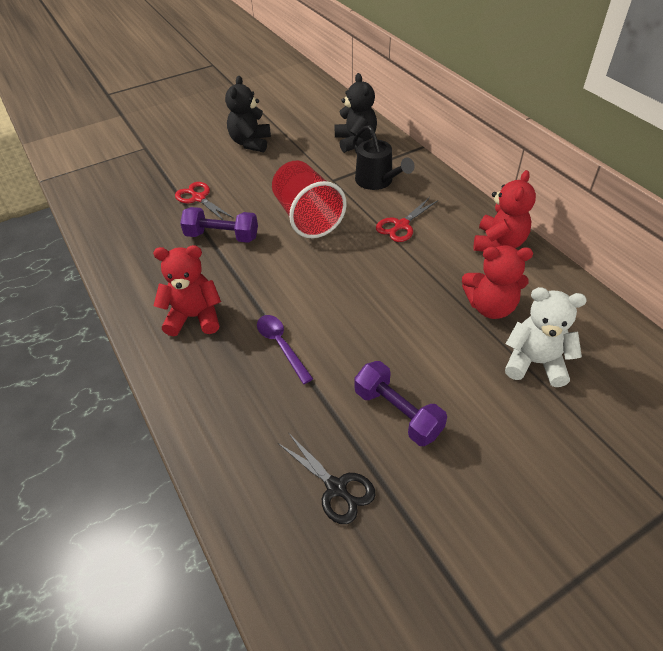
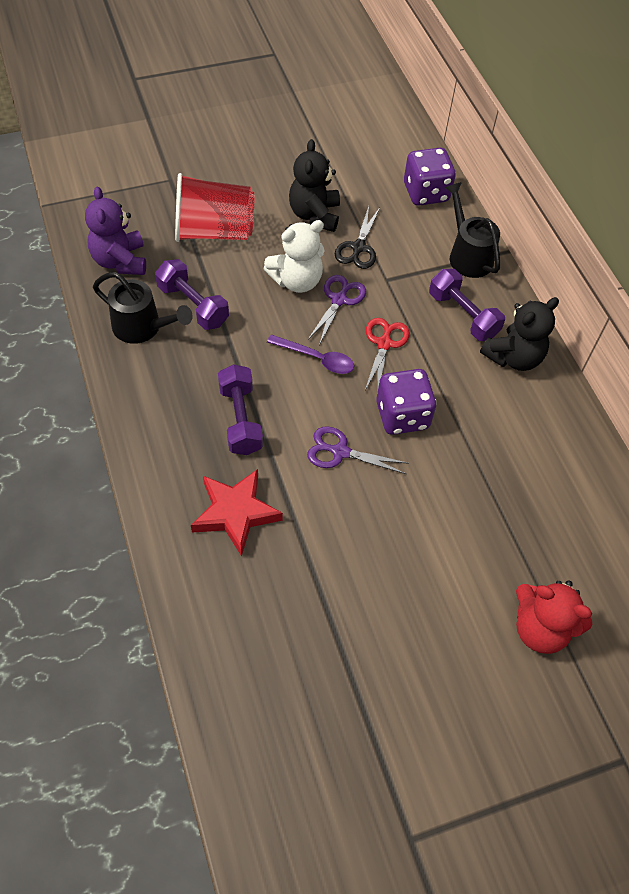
black watering can: [353,125,415,190] = 1 -> [93,272,193,344] [445,182,500,278] = 2
purple dice: none = 0 -> [376,369,437,435] [404,148,456,206] = 2
purple dumbbell: [180,207,258,243] [355,361,447,446] = 2 -> [155,259,229,330] [218,364,263,455] [429,269,505,341] = 3
purple scissors: none = 0 -> [307,426,409,474] [308,275,366,345] = 2
purple teddy bear: none = 0 -> [85,187,146,275] = 1
red scissors: [175,182,233,220] [376,197,438,242] = 2 -> [365,318,410,393] = 1
red star: none = 0 -> [191,469,283,556] = 1
red teddy bear: [153,245,221,336] [462,245,533,319] [474,170,536,251] = 3 -> [516,580,593,654] = 1

